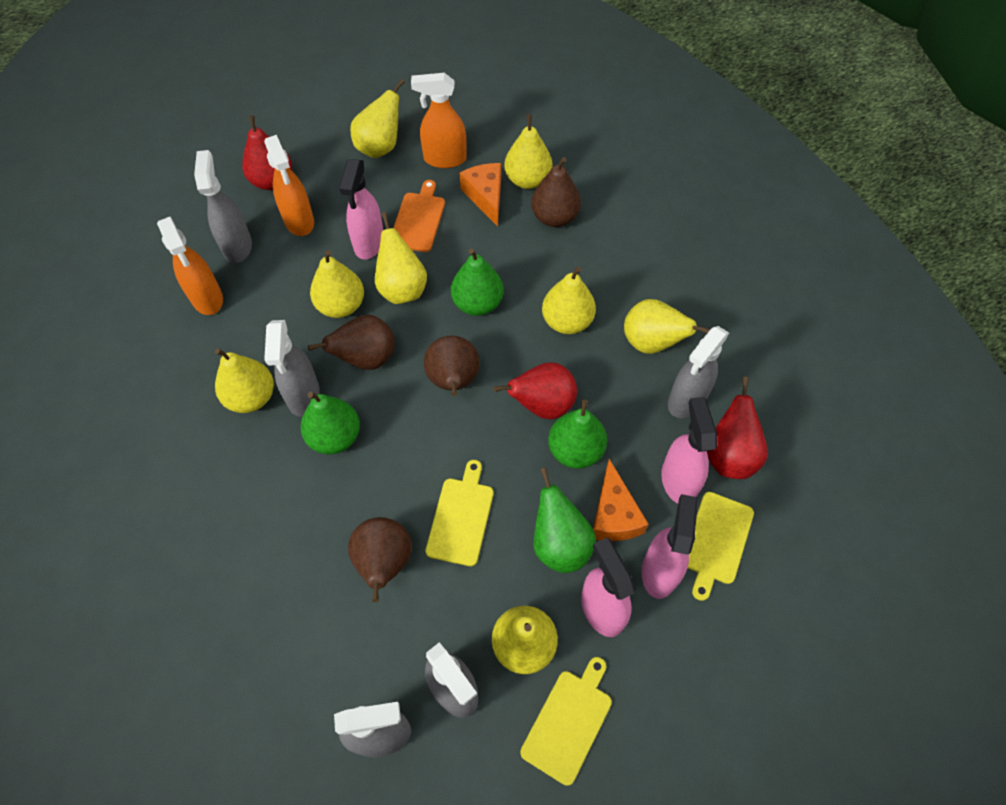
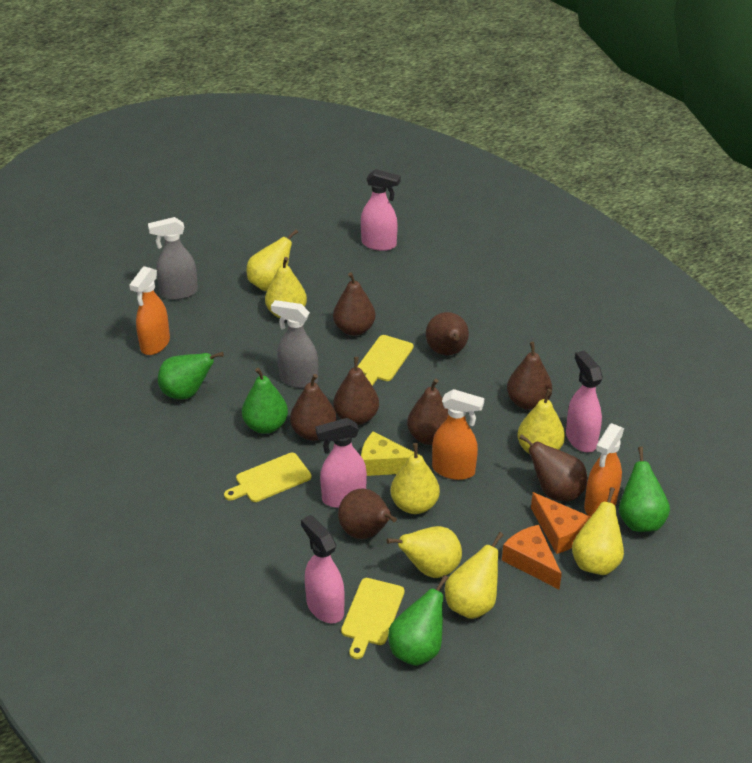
brown pear: [308,315,395,370] [348,517,412,602] [424,336,479,396] [531,157,581,227] = 4 -> [290,374,337,441] [333,272,376,336] [333,357,379,425] [338,489,397,539] [407,379,448,445] [426,312,469,355] [507,342,552,410] [519,435,587,502] = 8
grey spray bottle: [194,150,252,263] [264,320,320,417] [334,702,411,757] [425,642,478,718] [668,326,729,418] = 5 -> [148,217,198,300] [271,300,318,388] = 2
orange cutting board: [393,180,445,252] = 1 -> none = 0
red pear: [242,115,292,190] [494,362,577,419] [707,377,768,479] = 3 -> none = 0
yellow cheese: none = 0 -> [361,432,423,476] = 1
yellow pear: [215,348,274,413] [310,250,364,318] [350,79,405,158] [375,212,427,304] [492,606,558,674] [504,114,553,189] [542,266,596,334] [624,299,710,354] = 8 -> [247,229,298,291] [265,257,307,318] [387,526,462,578] [391,443,440,514] [445,532,504,619] [518,389,565,454] [572,487,624,575] = 7

